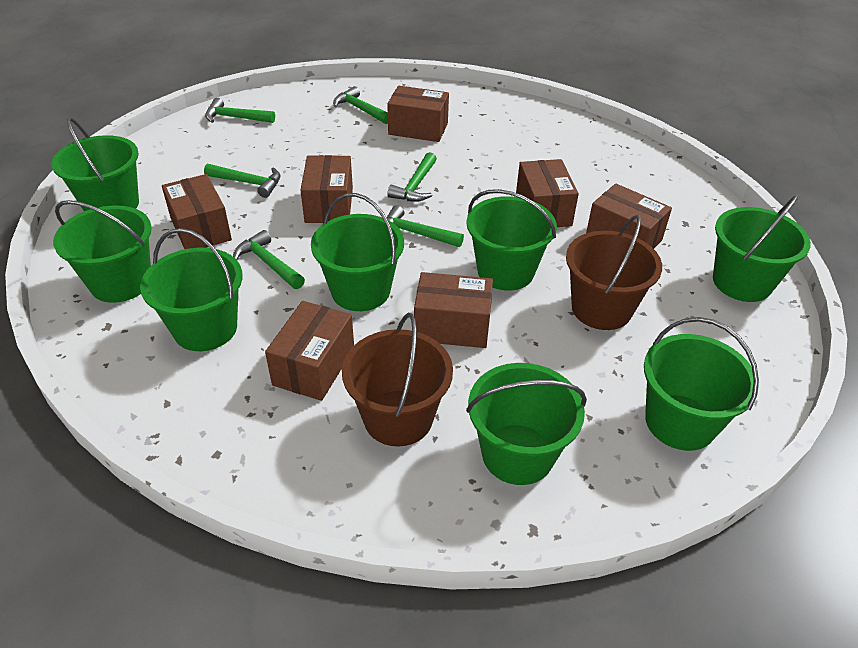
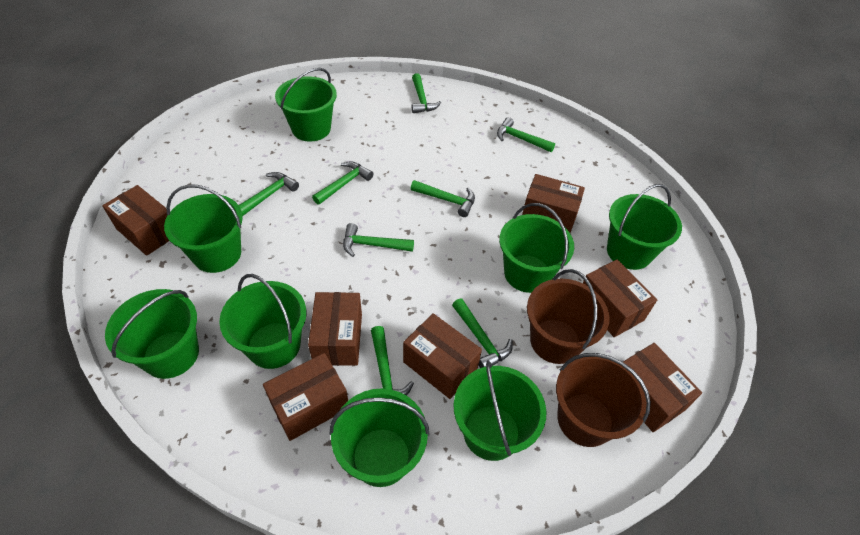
green hammer: [204,164,280,198] [205,98,275,123] [233,230,305,289] [333,86,388,124] [386,205,464,247] [387,152,437,202] = 6 -> [239,172,299,216] [312,161,373,205] [343,223,414,257] [371,326,414,396] [411,180,475,217] [412,73,441,113] [452,298,513,368] [497,117,555,152] = 8

